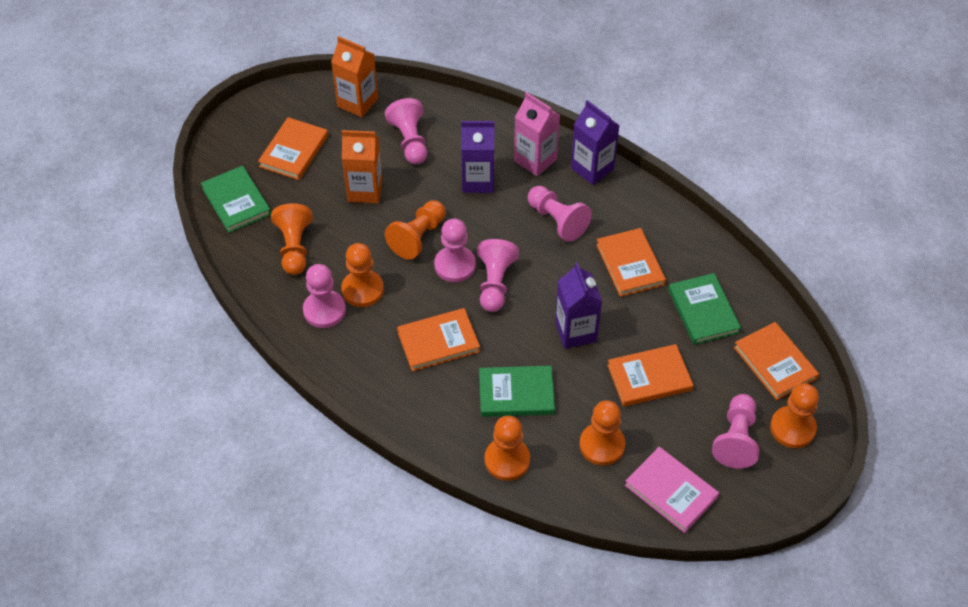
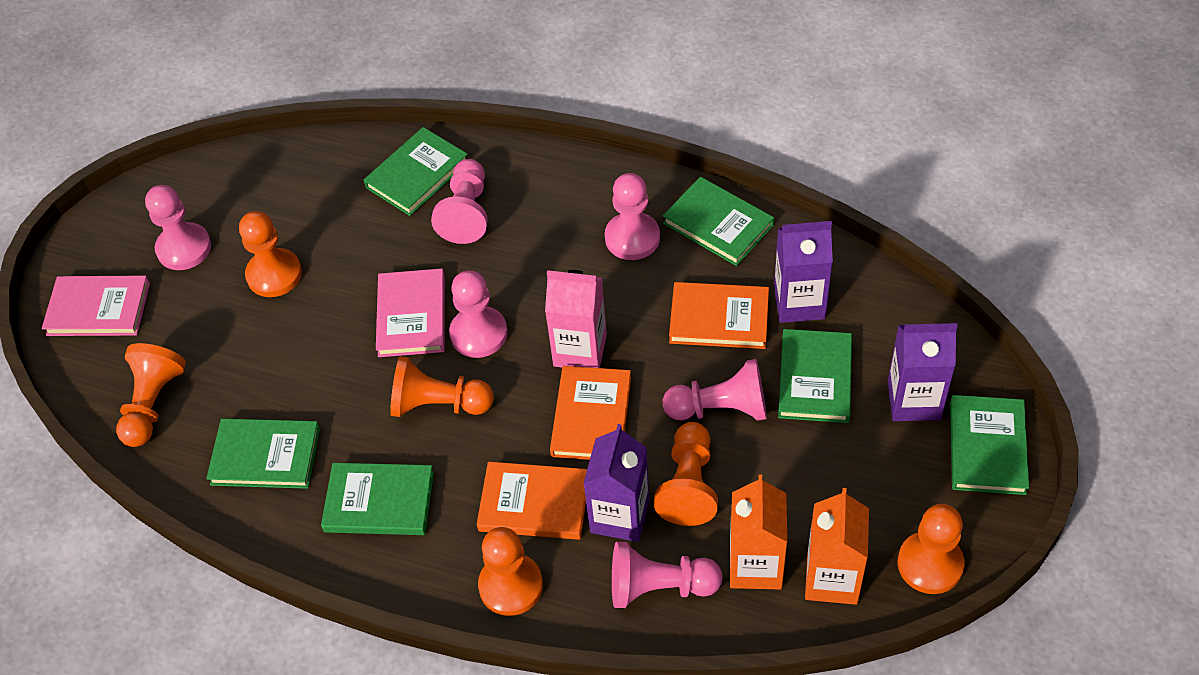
green book: [201,166,271,233] [479,366,555,417] [668,273,741,345] = 3 -> [206,418,320,489] [321,463,434,535] [364,127,468,216] [663,177,774,266] [778,329,852,423] [950,395,1029,495] = 6
orange book: [258,117,328,180] [397,308,480,372] [596,228,666,297] [607,344,693,407] [734,322,819,400] = 5 -> [477,462,587,540] [550,366,631,460] [669,282,769,349] = 3
pink book: [625,447,719,533] = 1 -> [42,275,150,336] [376,269,445,357] = 2

